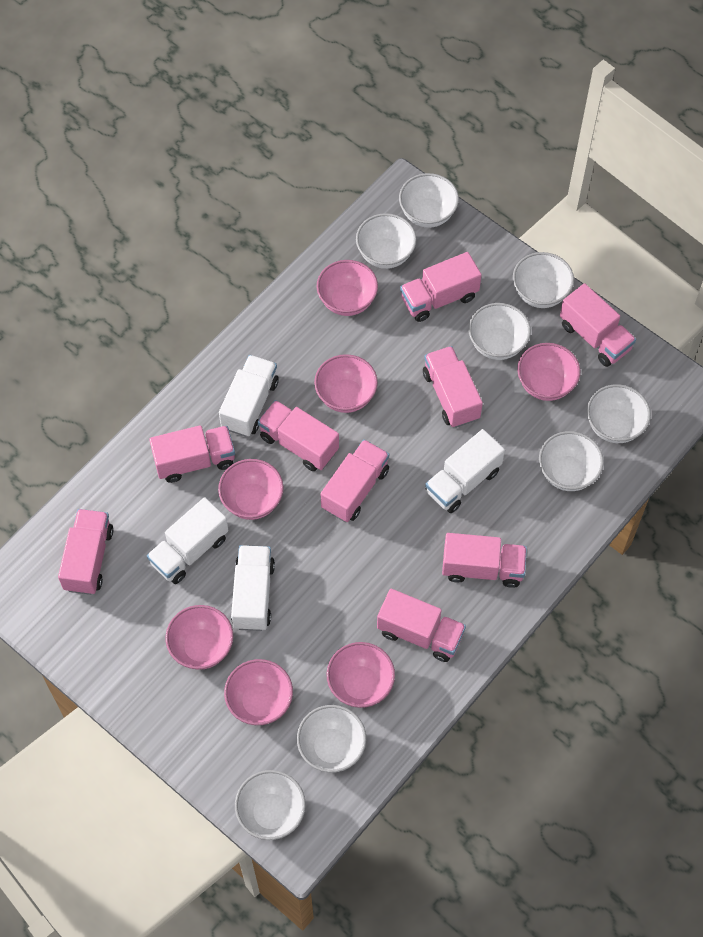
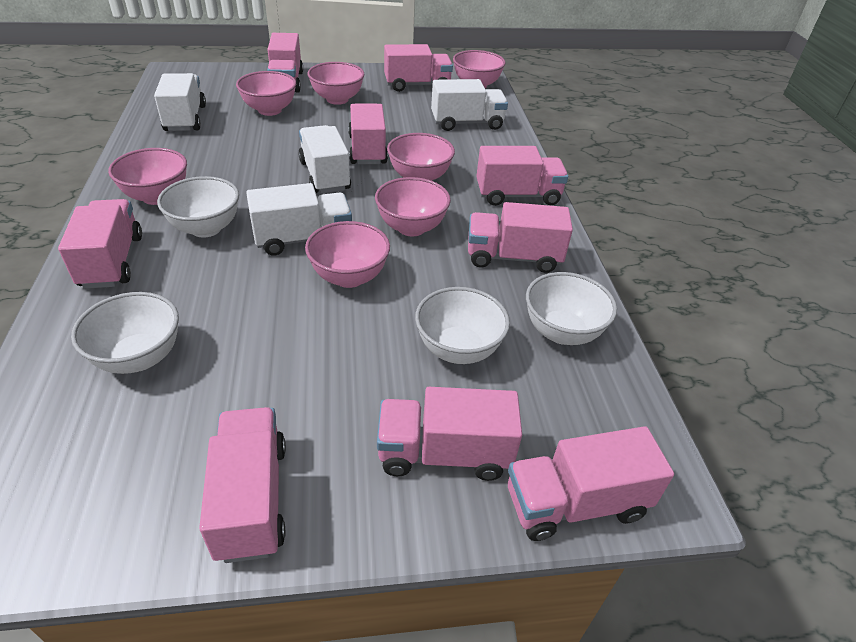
white bowl: [235,770,306,840] [297,705,366,773] [356,213,417,269] [399,173,459,228] [468,303,531,360] [513,252,574,308] [539,431,604,491] [587,384,651,443] = 8 -> [71,292,179,374] [157,176,239,237] [415,287,510,364] [526,272,617,345] = 4

